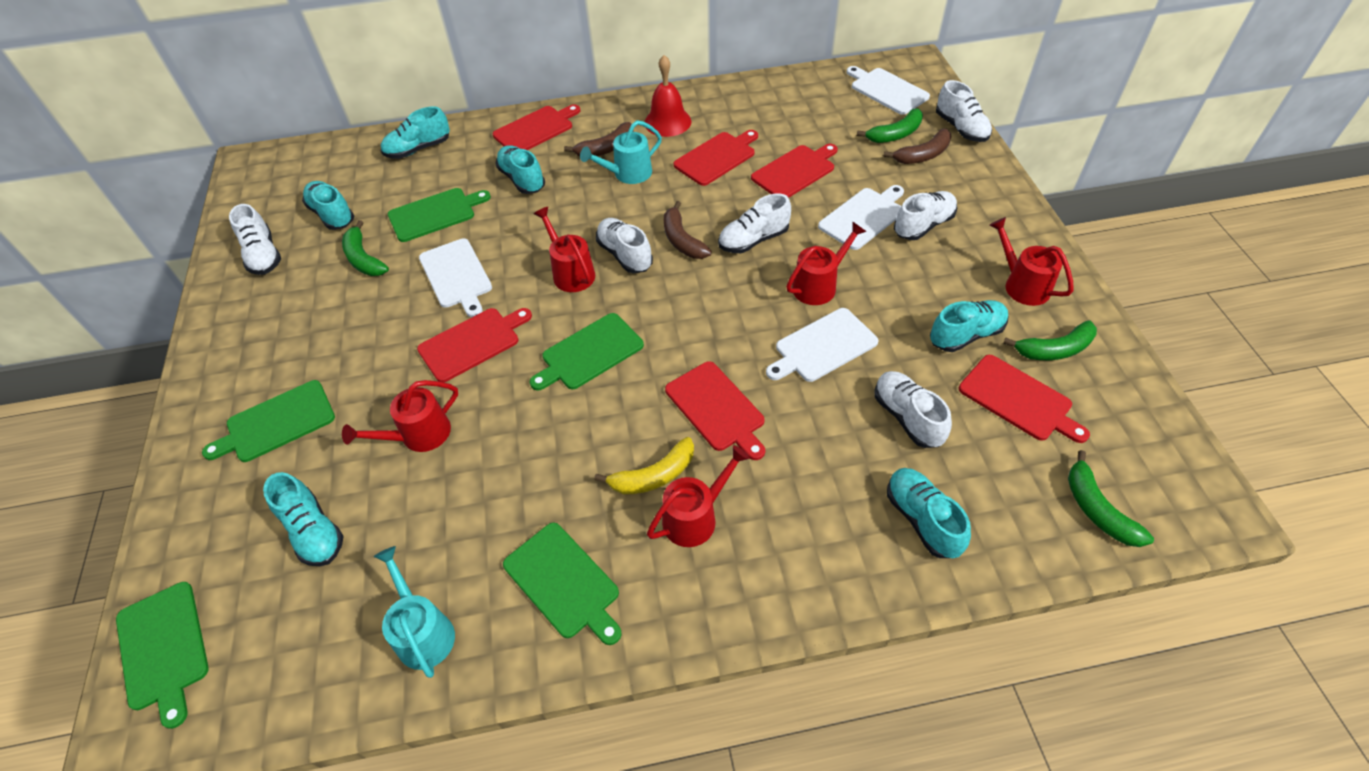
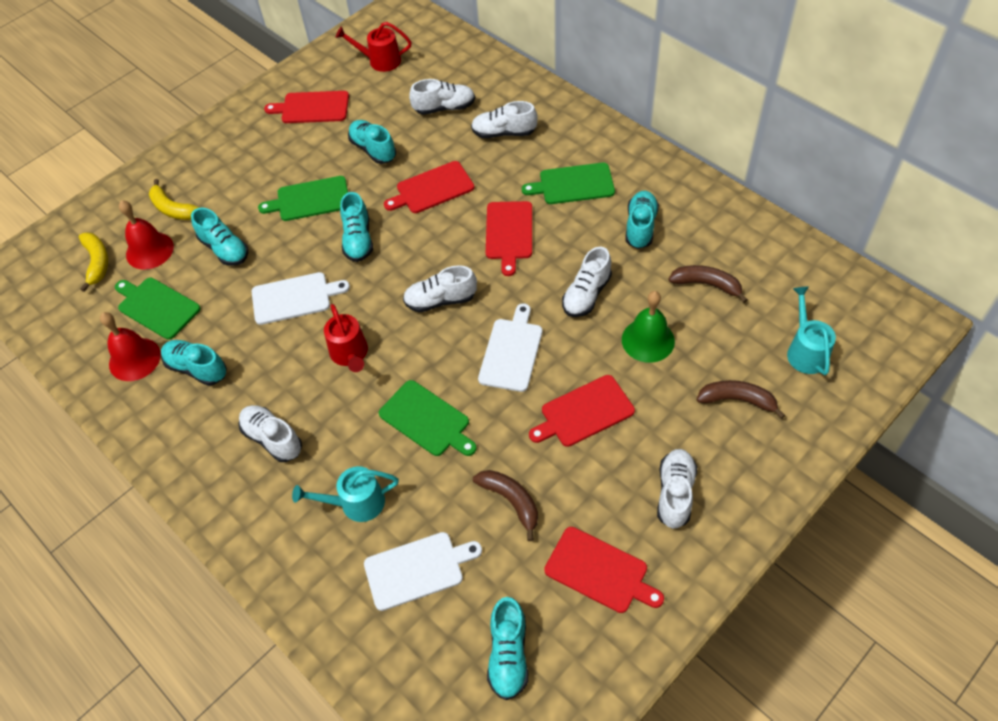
green banana: [342,220,389,276] [857,108,923,143] [1003,320,1097,360] [1068,450,1154,547] = 4 -> none = 0
green bell: none = 0 -> [622,291,675,363] = 1
green cutting board: [116,582,209,729] [202,380,335,462] [388,188,491,242] [503,523,622,645] [530,313,644,391] = 5 -> [115,278,201,340] [258,176,348,221] [379,380,477,456] [522,163,615,204] = 4
red bell: [645,55,691,137] = 1 -> [100,312,161,381] [119,200,174,270] = 2
red cutting board: [417,308,532,382] [493,104,580,150] [665,361,765,460] [673,130,758,186] [751,144,838,198] [959,355,1090,443] = 6 -> [264,91,349,123] [384,161,475,213] [486,201,532,276] [529,375,635,447] [544,527,664,613] = 5
red watering can: [342,380,458,452] [534,207,595,292] [647,445,750,547] [786,222,866,305] [989,217,1074,306] = 5 -> [324,304,368,372] [336,22,412,72] = 2
white cutting board: [419,238,492,317] [766,308,878,382] [818,185,904,250] [846,66,930,115] = 4 -> [252,272,350,325] [364,532,482,611] [478,303,542,392] = 3
yellow banana: [594,437,694,494] = 1 -> [79,232,108,292] [149,179,199,220] = 2

